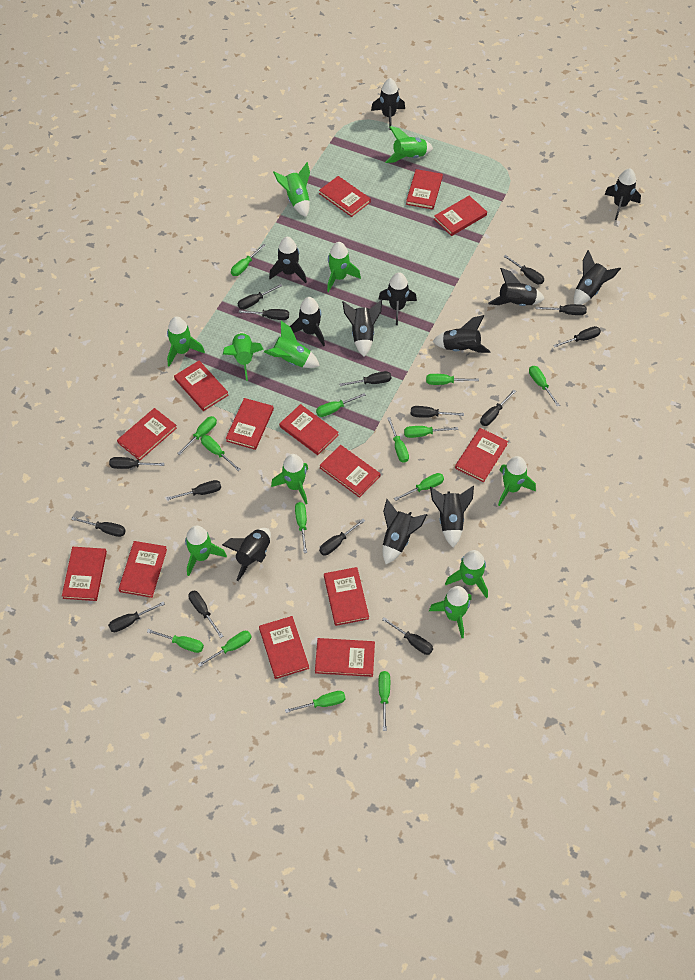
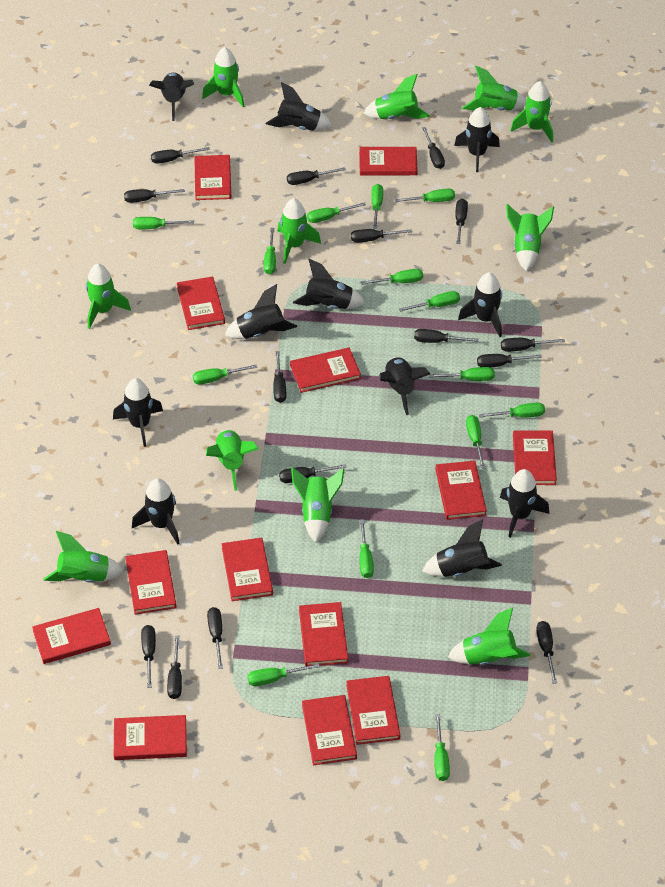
black rocket: [222,528,271,581] [269,237,307,283] [290,297,325,346] [342,300,382,357] [371,78,405,130] [378,272,417,325] [383,499,428,564] [430,486,474,547] [433,315,491,353] [488,268,545,306] [574,250,621,305] [604,168,641,220] = 12 -> [113,378,163,447] [132,478,180,545] [149,73,194,121] [225,284,297,339] [266,82,332,131] [293,259,365,309] [379,357,430,415] [422,519,502,577] [454,107,500,172] [458,272,502,337] [500,469,549,538] = 11
red book: [62,547,107,601] [117,408,177,461] [118,541,167,598] [174,360,229,411] [226,398,274,450] [259,616,309,679] [279,404,339,455] [315,638,375,677] [319,176,371,217] [320,445,380,498] [324,567,369,626] [406,169,443,210] [434,196,487,236] [455,428,508,483] = 14 -> [32,608,111,664] [114,715,187,760] [125,550,177,615] [177,277,225,330] [194,155,231,200] [222,538,273,601] [290,347,361,393] [299,602,348,666] [302,695,357,765] [346,676,400,745] [359,147,418,176] [435,460,487,520] [513,430,557,485] = 13

